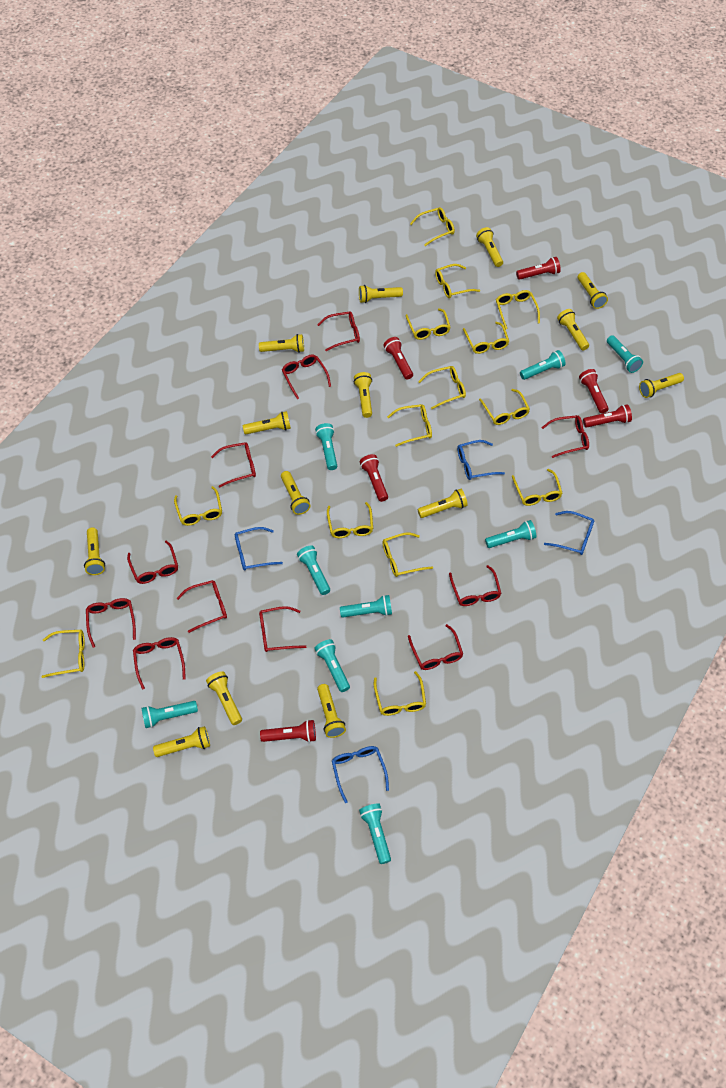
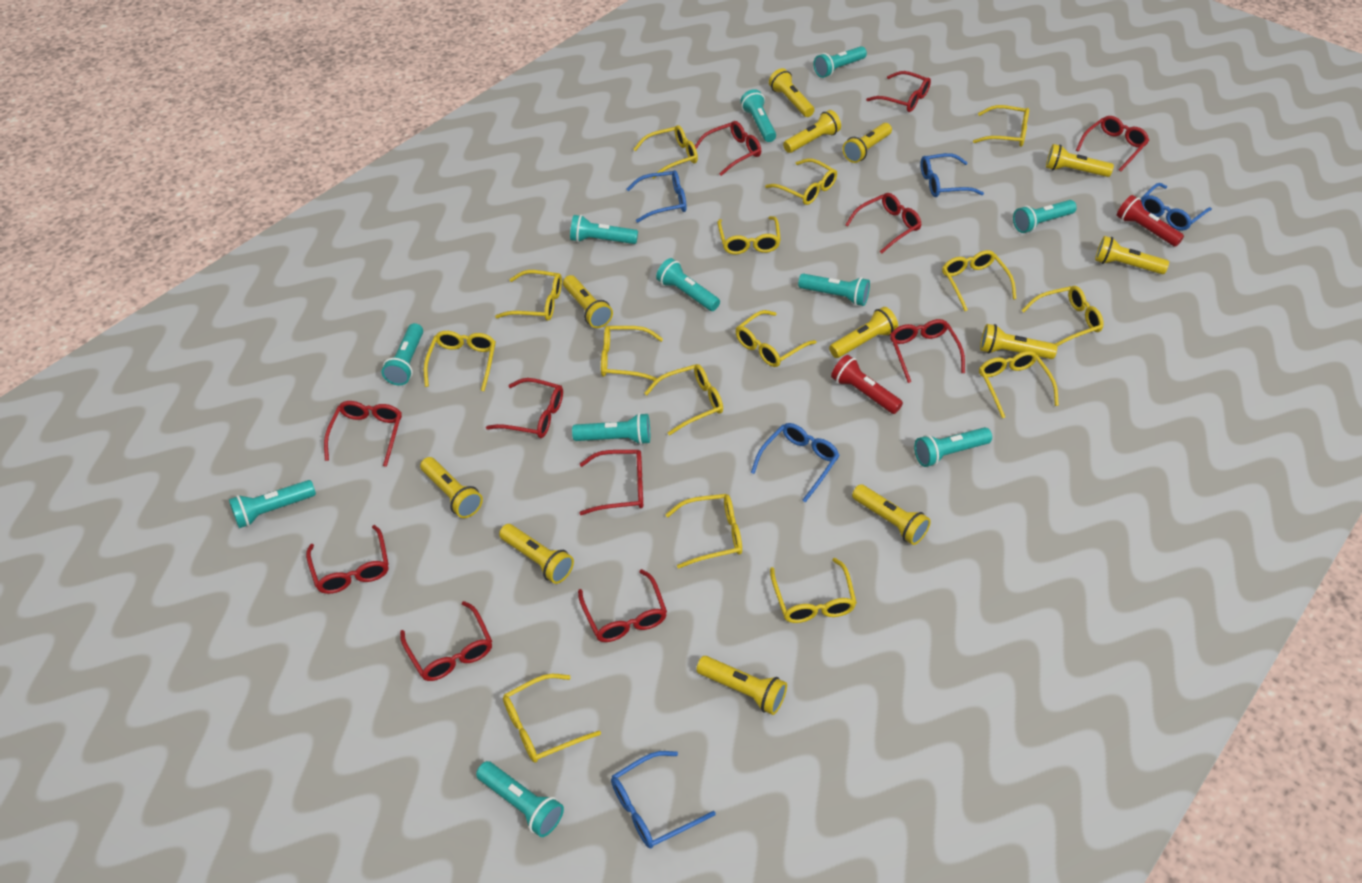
blue glasses: [235,527,283,570] [332,746,389,803] [457,440,505,480] [544,511,594,555] = 4 -> [611,751,716,849] [627,170,687,223] [751,423,840,502] [920,153,984,197] [1141,183,1212,231] = 5
red flashlight: [260,720,316,742] [360,454,388,502] [383,337,413,380] [516,257,561,280] [579,369,609,413] [583,404,632,428] = 6 -> [831,355,903,414] [1117,195,1184,247] = 2
turquoise flashlight: [141,701,198,728] [297,546,330,595] [314,639,350,692] [315,423,337,470] [340,595,392,618] [359,803,391,864] [485,520,536,548] [520,350,565,380] [607,335,643,373] = 9 -> [229,480,316,528] [382,323,423,385] [476,761,564,837] [570,215,638,244] [572,413,650,445] [656,258,720,311] [740,89,776,142] [798,273,870,306] [813,46,867,78] [914,427,992,467] [1013,200,1077,233] = 11
yellow flashlight: [84,528,105,575] [153,726,210,757] [206,671,242,725] [243,411,291,434] [259,334,304,353] [281,471,311,515] [317,684,346,738] [354,372,372,418] [359,285,403,303] [417,489,468,518] [476,227,503,267] [557,309,589,350] [578,272,608,309] [639,373,684,398] = 14 -> [420,457,483,518] [499,524,574,584] [563,275,613,328] [696,656,787,715] [769,68,814,117] [783,110,841,153] [829,307,898,358] [843,123,892,163] [852,484,931,545] [980,324,1057,359] [1046,144,1114,177] [1095,236,1169,274] = 12
yellow glasses: [42,630,85,678] [174,486,222,526] [327,502,373,538] [374,671,426,716] [382,533,433,577] [387,404,432,447] [405,308,451,340] [410,207,455,246] [418,366,466,409] [435,264,480,298] [463,322,509,354] [479,389,530,425] [496,290,540,329] [512,469,563,506] = 14 -> [424,331,496,391] [495,270,562,321] [503,674,601,762] [601,326,663,381] [633,125,698,179] [644,364,723,436] [665,494,742,569] [717,216,781,254] [736,310,816,367] [765,158,837,205] [770,558,857,623] [942,250,1016,311] [973,105,1029,147] [979,351,1059,418] [1021,286,1104,346] = 15

